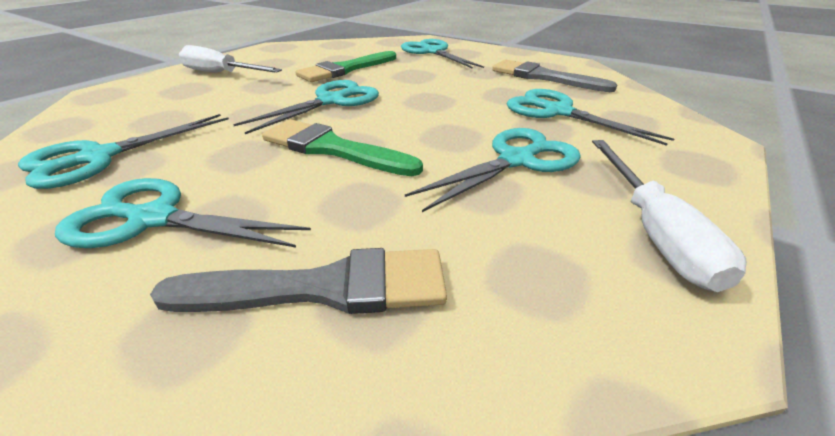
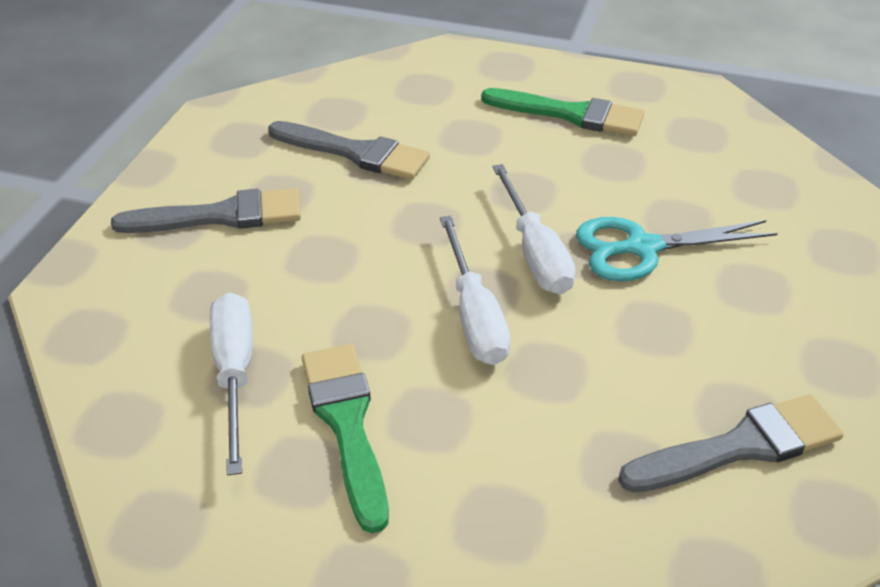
grey brush: [150,248,447,314] [492,59,617,92] = 2 -> [111,188,301,233] [268,121,430,180] [618,394,844,492] = 3
turquoise scissors: [18,114,229,189] [55,178,311,248] [233,80,379,134] [401,39,484,69] [405,128,581,212] [507,89,674,146] = 6 -> [576,217,778,281] = 1
white screwdriver: [179,45,282,72] [592,140,747,292] = 2 -> [210,293,252,475] [440,216,511,365] [492,164,576,294] = 3

